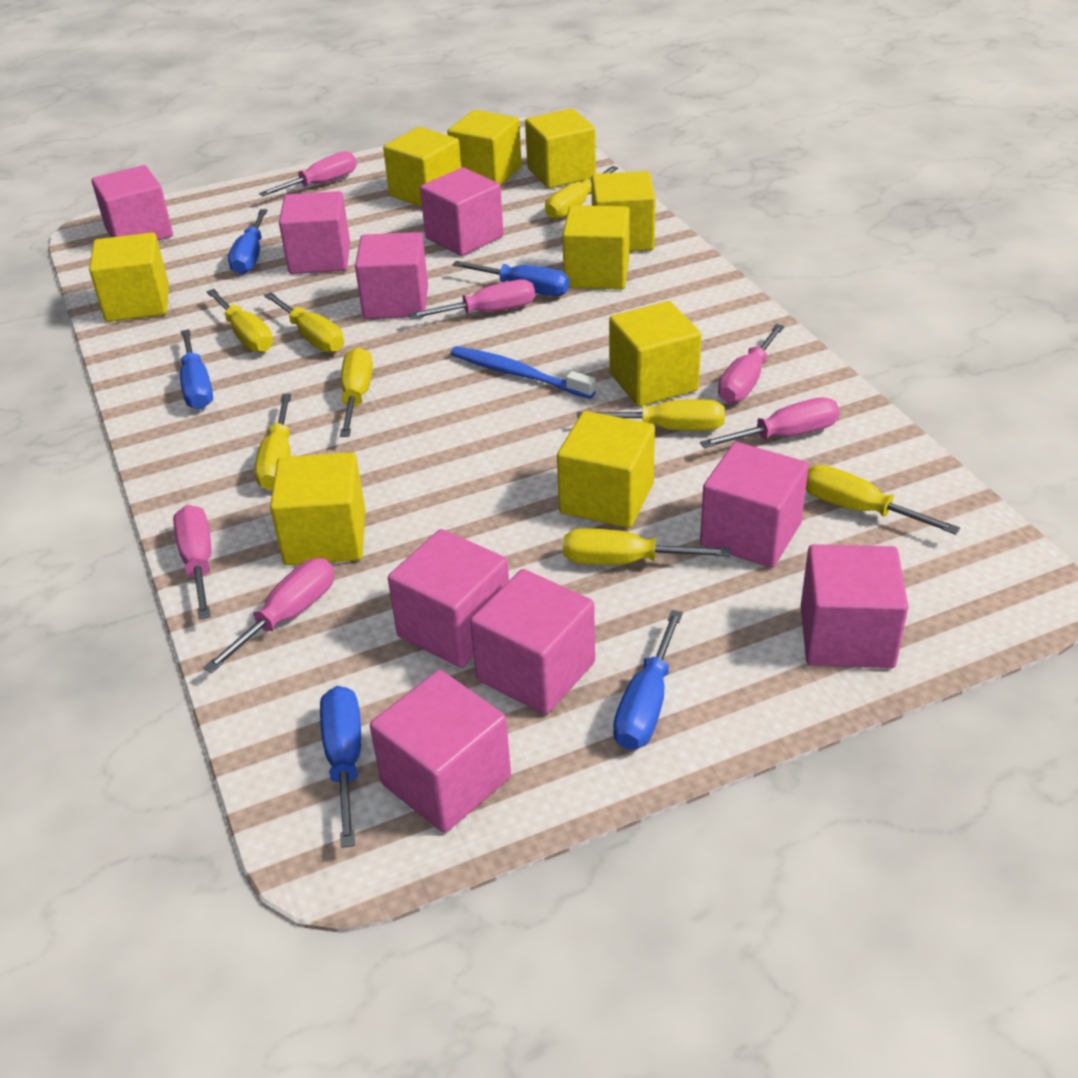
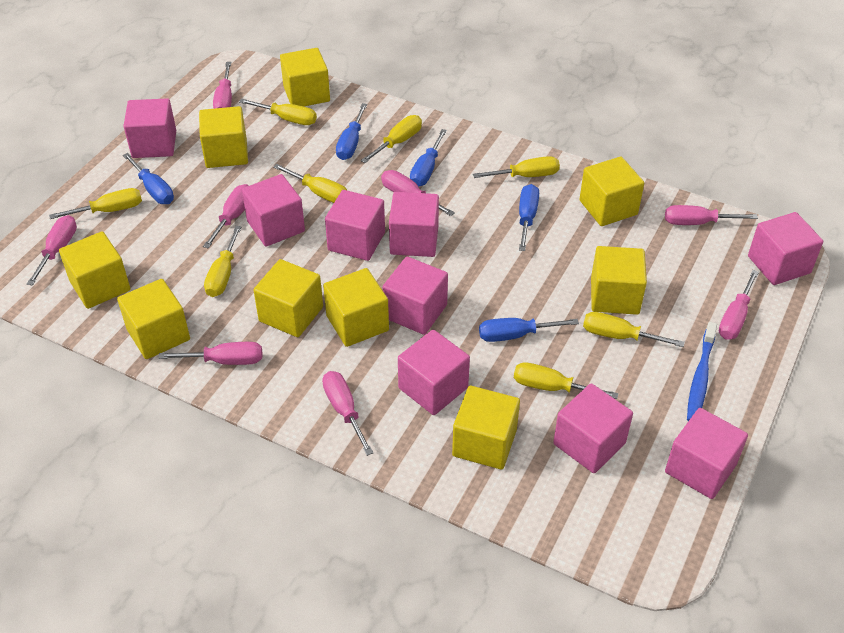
pink screwdriver: [173,505,211,620] [203,558,334,673] [259,151,357,196] [409,279,535,319] [700,397,839,448] [718,324,784,403] = 6 -> [27,215,77,286] [158,342,262,365] [203,184,249,248] [213,62,232,109] [322,371,373,456] [381,170,455,216] [665,205,758,225] [719,270,759,340] = 8

